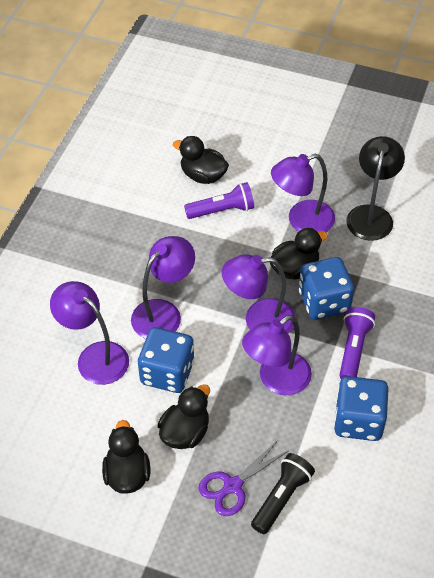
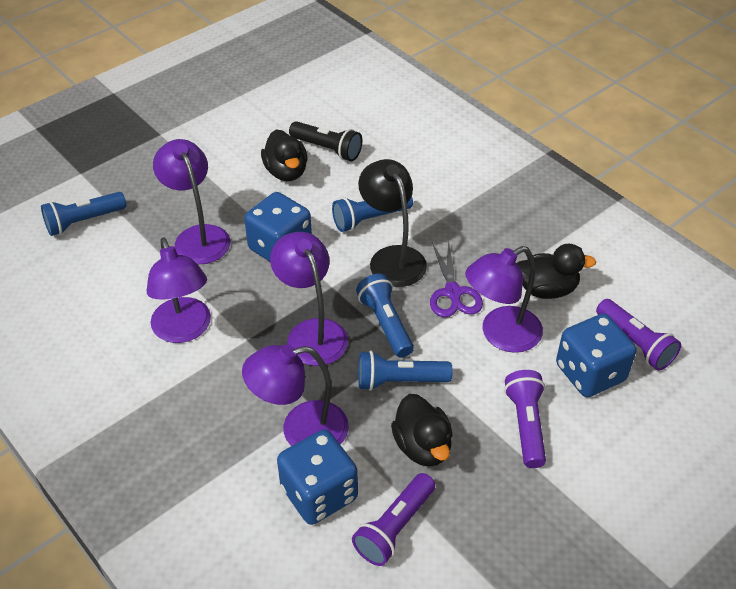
black duck: [102,420,150,494] [158,384,210,449] [173,136,229,184] [270,228,328,280] = 4 -> [261,129,307,181] [391,394,453,467] [517,244,596,299] = 3
blue flashlight: none = 0 -> [41,192,127,236] [332,196,413,232] [356,274,414,358] [358,351,453,391] = 4
purple flashlight: [184,182,254,219] [339,307,375,379] = 2 -> [352,473,435,566] [504,370,546,468] [596,299,681,371] = 3

